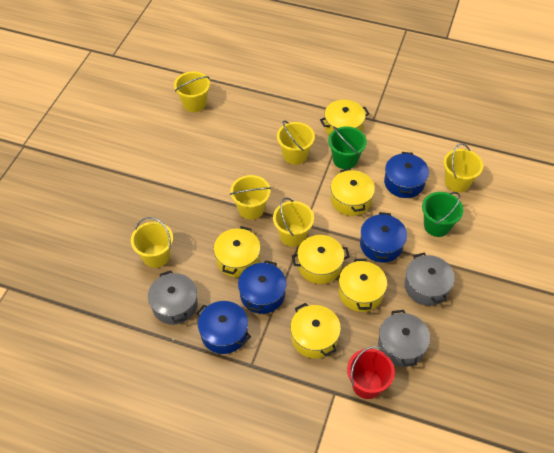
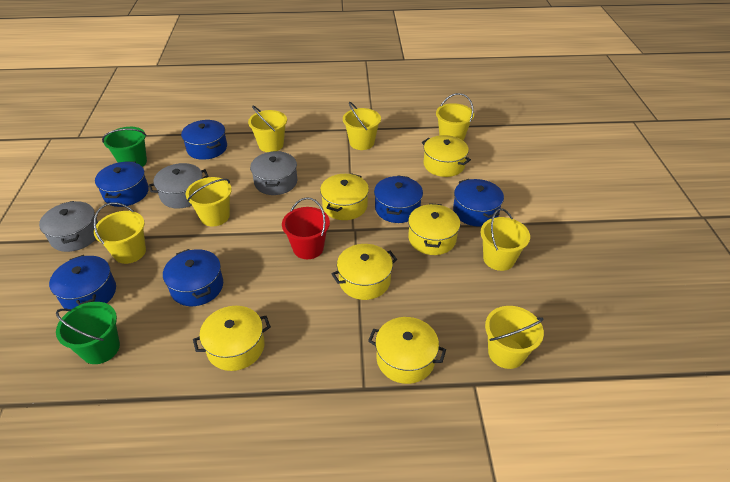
blue pot: [196,301,251,354] [238,260,286,314] [360,212,407,263] [384,152,429,198] = 4 -> [49,255,116,309] [95,161,149,207] [163,249,223,306] [181,120,227,160] [374,175,423,223] [453,179,504,227] = 6
yellow bucket: [131,217,173,268] [174,72,210,112] [230,175,271,220] [273,198,314,247] [277,120,315,165] [443,143,483,193] = 6 -> [94,203,146,264] [186,177,232,226] [248,106,287,152] [343,102,381,150] [436,93,474,141] [481,208,530,271] [485,306,544,369] = 7

